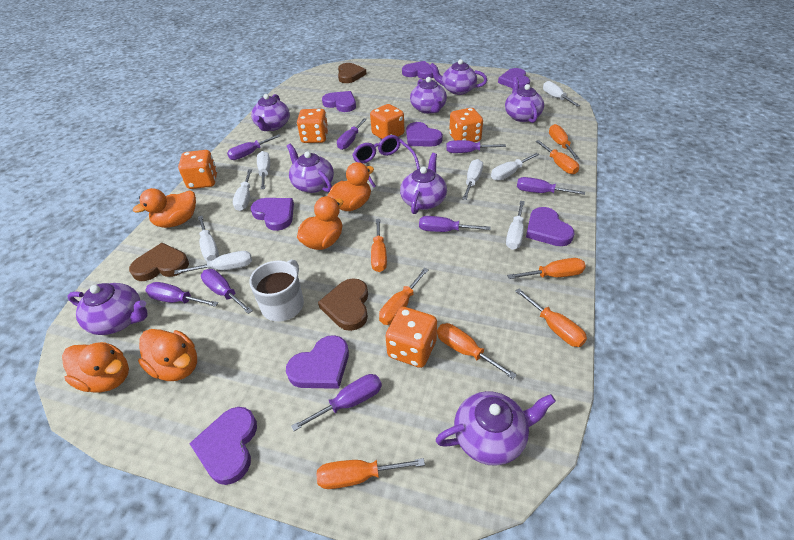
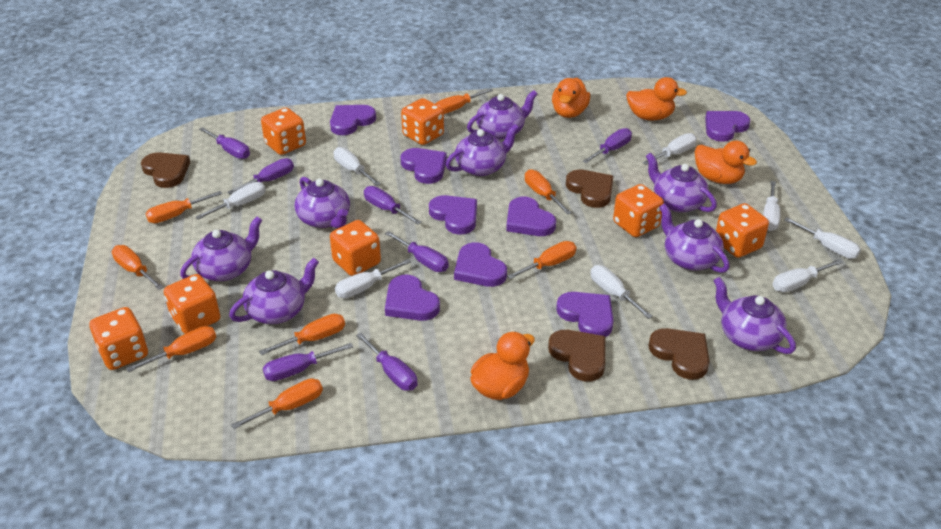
brown heart: [129,243,189,281] [318,278,368,331] [338,63,366,83] = 3 -> [141,152,190,188] [548,330,605,382] [566,169,613,208] [648,328,710,380] = 4
orange dice: [178,150,217,189] [297,109,328,143] [370,104,404,139] [386,307,437,368] [449,108,483,142] = 5 -> [90,307,148,370] [164,274,220,334] [261,108,306,155] [330,220,381,276] [401,98,444,145] [613,184,664,237] [716,203,769,258] = 7
orange duck: [62,342,129,392] [133,188,196,228] [138,329,197,381] [297,196,343,250] [328,162,374,211] = 5 -> [470,331,535,400] [552,78,590,118] [626,77,687,120] [695,141,757,184] = 4
purple glasses: [352,135,420,188] = 1 -> none = 0
purple screwdriver: [145,282,218,307] [201,269,253,314] [227,134,281,160] [291,374,382,431] [337,118,367,150] [419,216,491,232] [446,140,506,153] [517,177,585,195] = 8 -> [199,127,250,159] [227,158,294,194] [263,343,353,381] [356,333,418,391] [364,186,422,225] [385,231,449,272] [583,128,632,163] = 7
white mug: [249,259,304,322] = 1 -> none = 0

